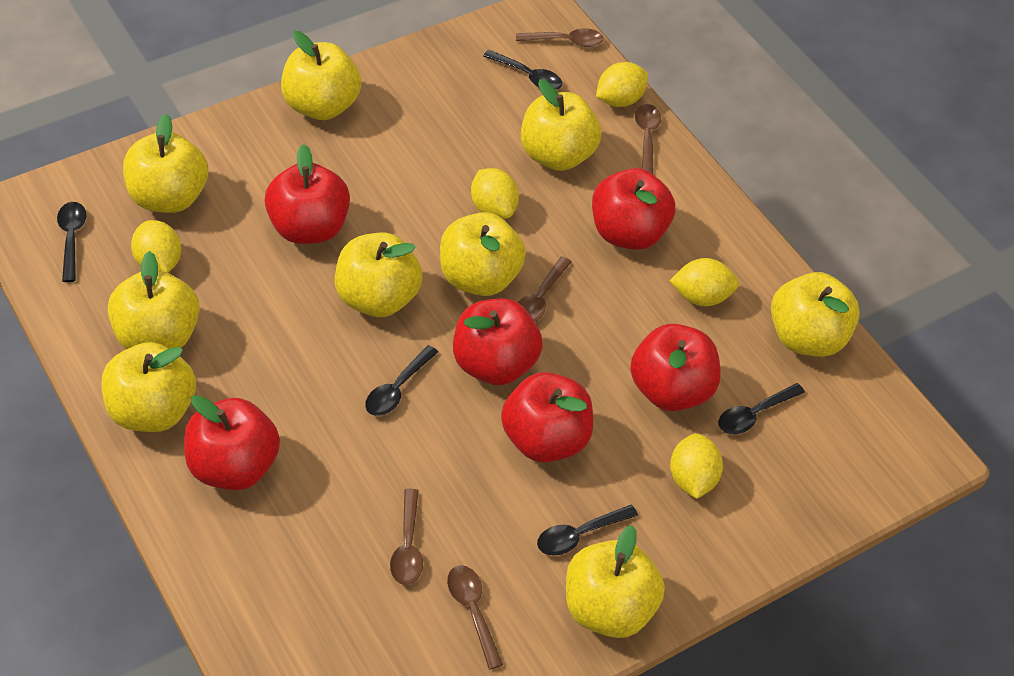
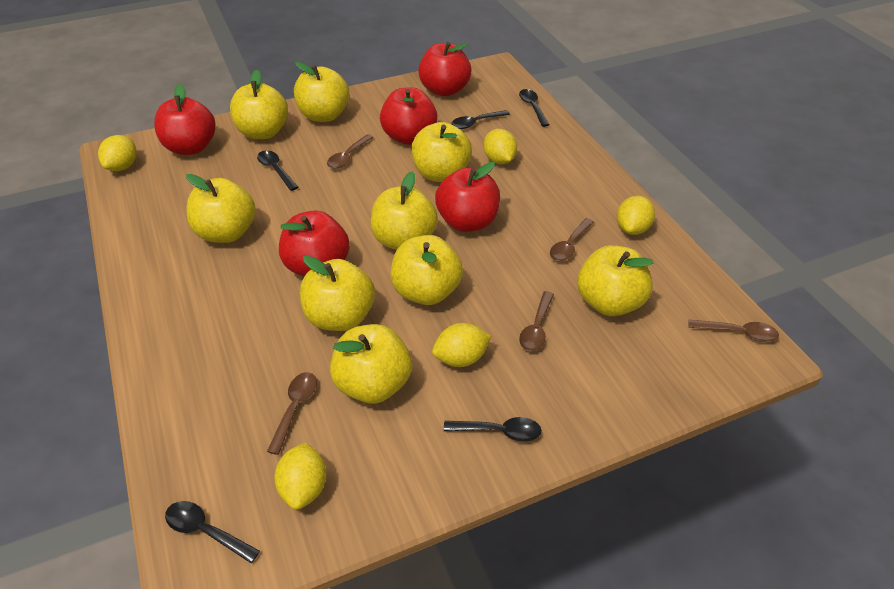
red apple: [184,395,280,490] [264,144,350,244] [453,298,543,385] [501,372,593,462] [592,168,675,250] [630,324,721,411] = 6 -> [154,83,215,155] [279,210,350,276] [380,87,437,145] [418,42,471,96] [435,162,500,232] = 5

